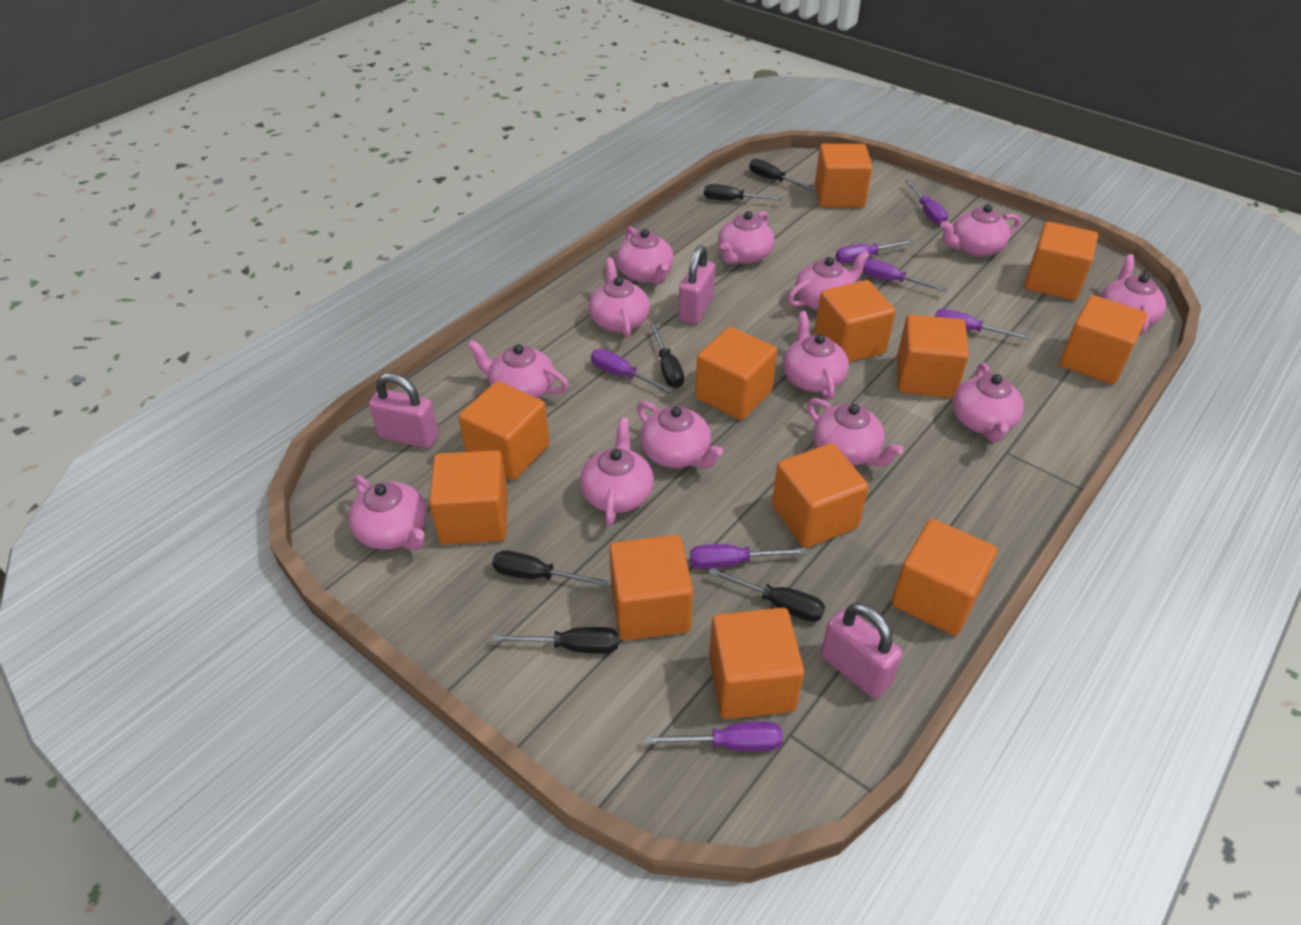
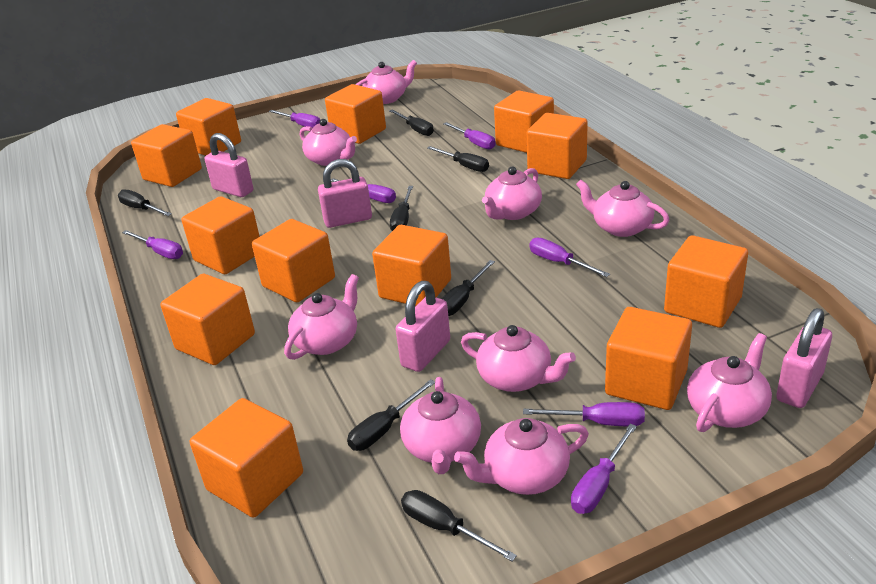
black screwdriver: [492,550,608,587] [492,627,618,654] [650,323,684,388] [704,184,783,200] [708,568,825,622] [749,159,815,191] = 6 -> [118,189,172,216] [347,379,435,451] [389,109,434,136] [390,186,413,231] [401,490,517,561] [427,146,489,172] [441,260,495,316] = 7
pink padlock: [369,373,439,449] [678,245,715,324] [821,603,903,699] = 3 -> [205,133,253,197] [318,159,372,228] [396,281,450,372] [776,308,832,408] = 4
pink teapot: [349,475,427,551] [467,340,569,399] [580,417,654,526] [589,257,650,338] [616,227,674,284] [637,401,723,469] [718,211,774,264] [783,311,849,400] [788,251,870,311] [807,398,904,467] [941,204,1020,257] [953,363,1024,442] [1101,254,1166,335] = 13 -> [284,274,359,360] [300,119,357,166] [356,60,417,104] [400,377,481,474] [454,418,589,495] [461,325,576,392] [482,167,542,220] [576,180,670,237] [687,333,772,432] = 9

